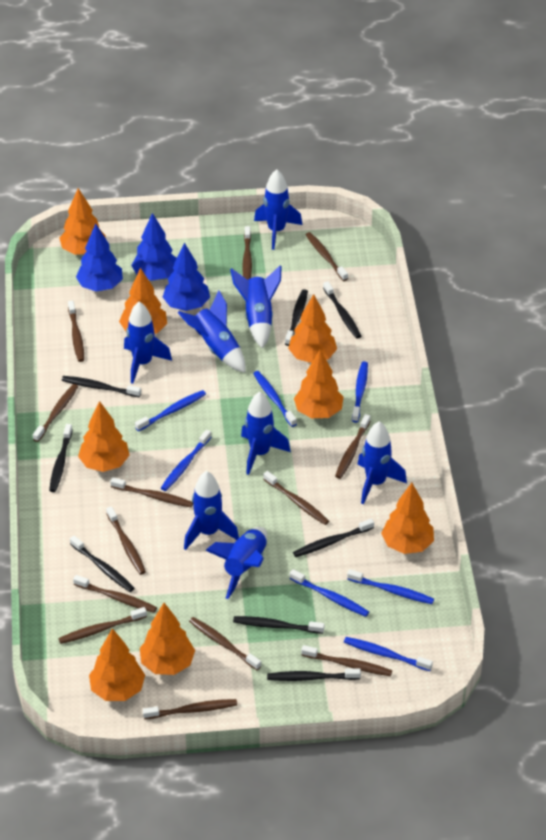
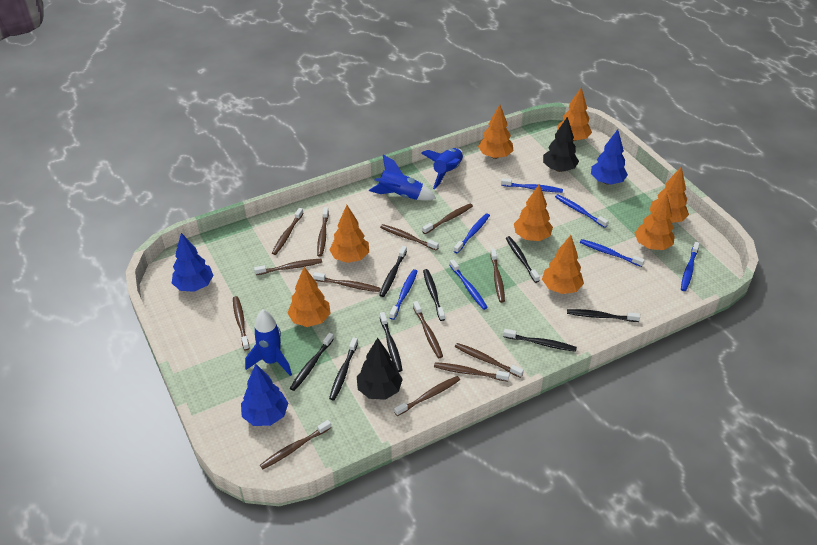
black tree: none = 0 -> [357,338,403,400] [543,117,579,172] = 2
blue rocket: [124,302,172,384] [177,290,245,373] [184,471,239,550] [205,527,267,599] [230,265,282,349] [241,392,291,475] [254,169,302,250] [357,421,407,504] = 8 -> [245,309,292,376] [369,155,436,200] [421,148,463,189] = 3

